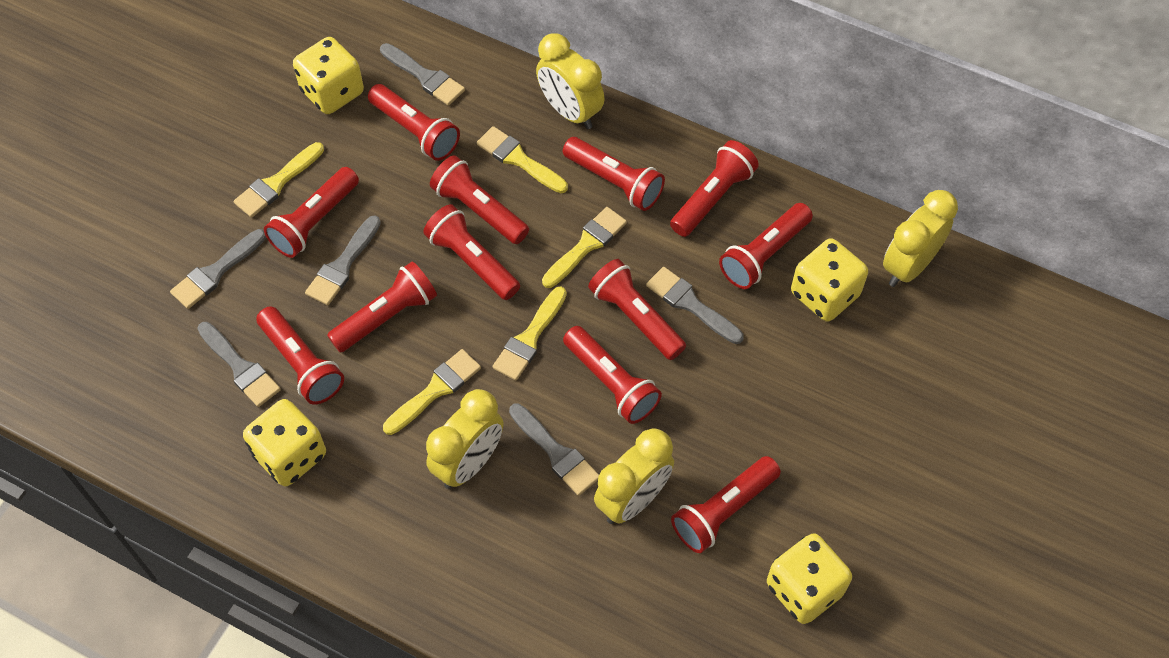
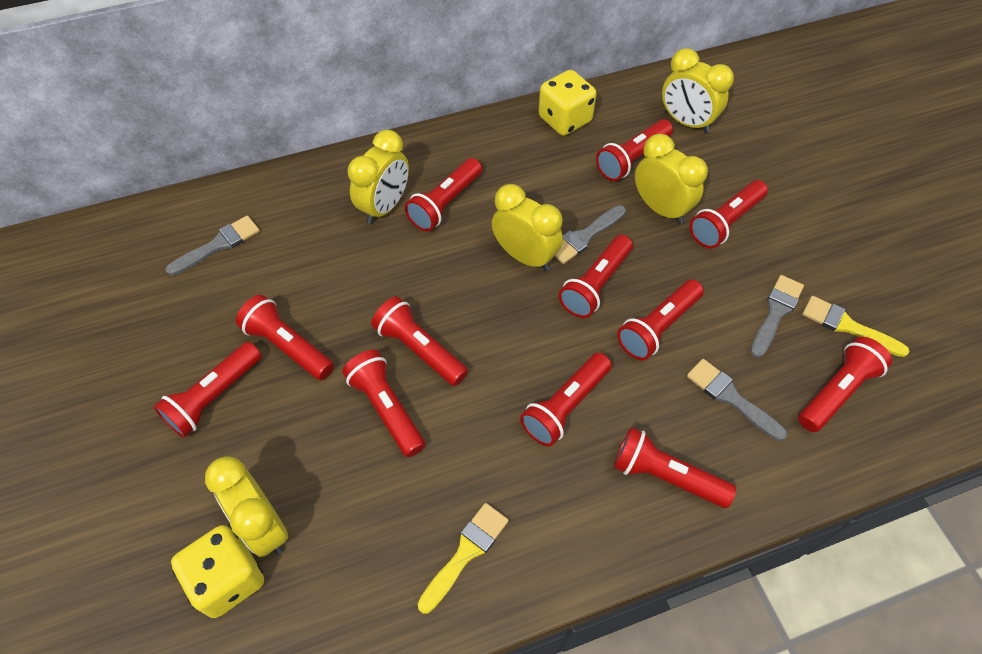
grey brush: [170,229,266,309] [197,322,281,407] [305,215,381,305] [380,43,465,105] [509,403,599,496] [646,267,744,344] = 6 -> [165,215,260,276] [554,205,626,264] [687,359,787,441] [750,275,804,358] = 4
yellow brush: [234,142,324,218] [383,349,481,435] [477,126,568,193] [492,287,567,381] [542,207,627,288] = 5 -> [418,503,509,614] [802,296,909,357] = 2
yellow clock: [426,389,504,489] [536,33,605,129] [594,428,674,524] [883,190,958,287] = 4 -> [205,456,288,557] [347,130,409,224] [492,184,563,271] [635,134,708,224] [662,48,734,133] = 5
yellow dice: [243,399,326,486] [293,37,364,114] [767,533,852,624] [791,239,868,322] = 4 -> [171,525,264,618] [539,70,597,136] = 2

